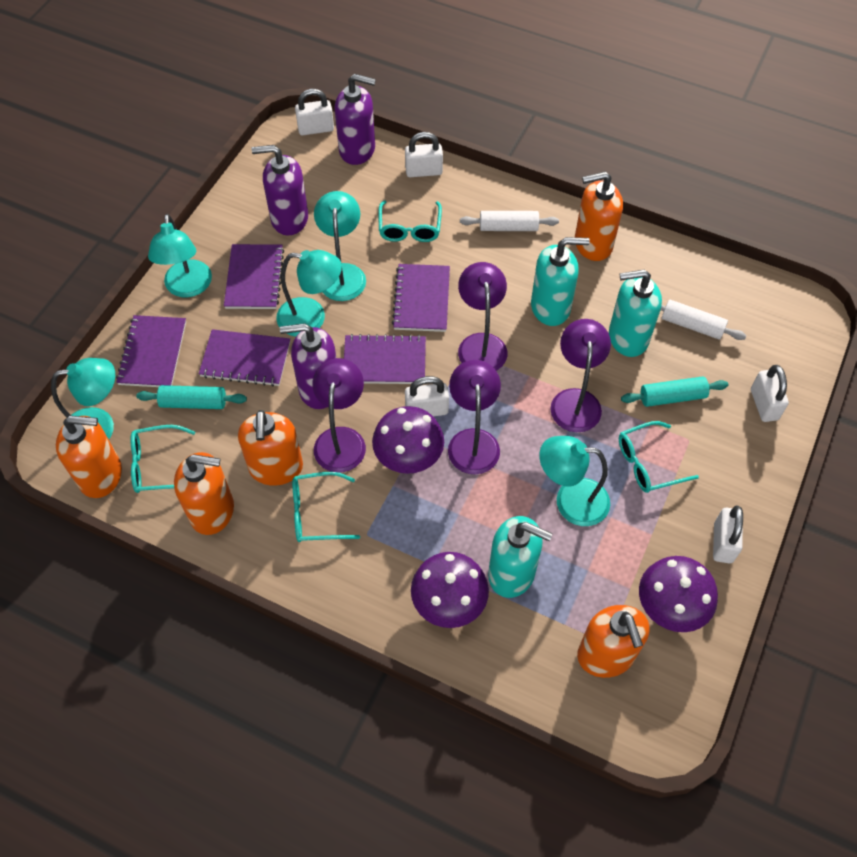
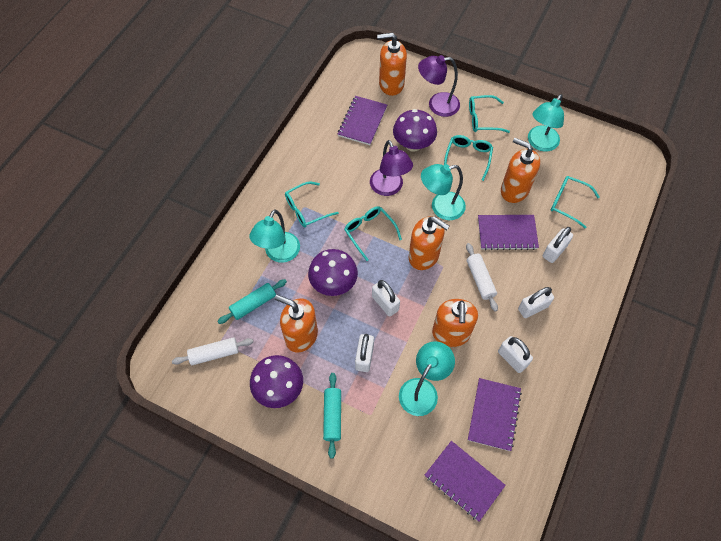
purple lamp: [313,358,366,473] [448,360,501,474] [458,262,507,371] [550,319,611,432] = 4 -> [370,140,413,196] [418,55,460,117] = 2
purple notebook: [116,315,186,387] [199,329,290,387] [224,244,284,309] [344,334,426,384] [392,264,450,332] = 5 -> [338,96,387,145] [425,441,506,521] [468,378,522,451] [478,215,539,250] = 4
purple soap dispenser: [252,145,308,236] [280,323,336,409] [335,74,376,165] = 3 -> none = 0
turquoise glasses: [130,425,195,493] [292,472,360,542] [378,200,442,242] [619,421,699,493] = 4 -> [285,182,339,228] [344,206,402,261] [444,135,493,181] [469,95,510,133] [551,176,599,228] = 5
turquoise lamp: [51,358,115,439] [148,214,212,297] [276,250,342,337] [314,191,366,301] [539,436,610,526] = 5 -> [249,210,300,263] [399,341,455,416] [421,164,466,220] [528,94,564,152] = 4
turquoise soap dispenser: [488,516,553,598] [531,237,590,326] [609,269,662,357] = 3 -> none = 0

